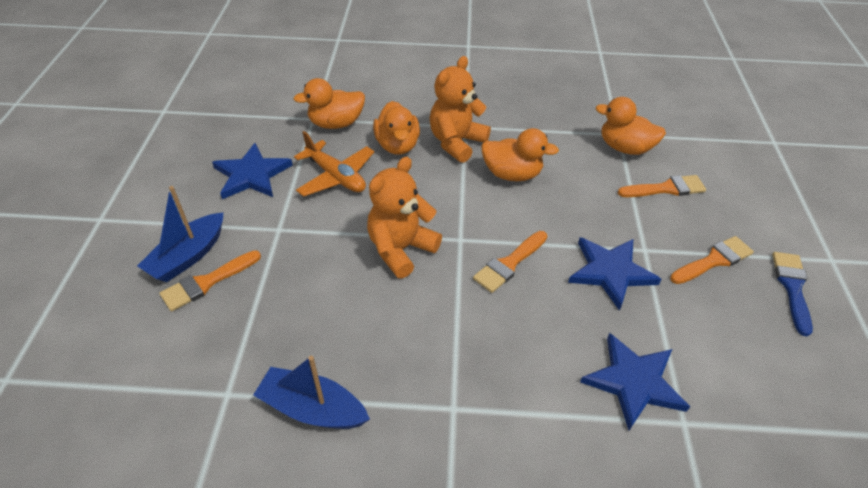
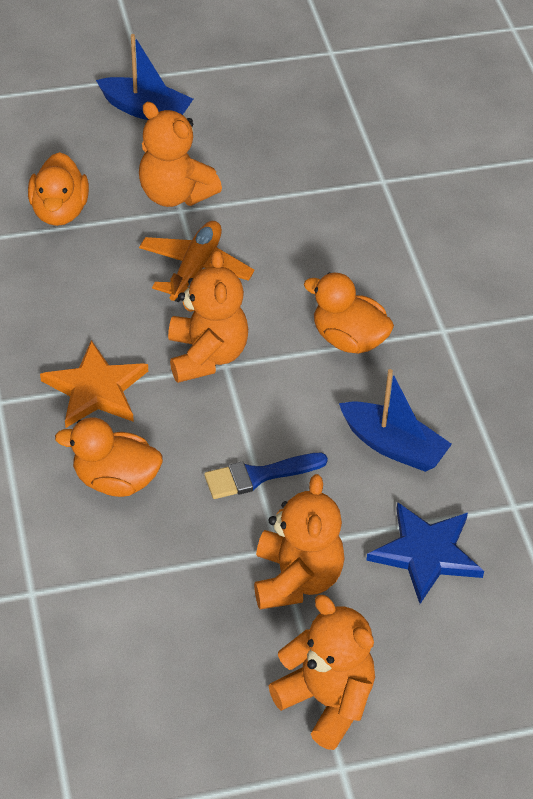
blue star: [212,143,293,199] [568,237,662,311] [580,333,690,430] = 3 -> [366,502,484,604] = 1
orange brush: [159,250,261,311] [473,231,547,293] [618,175,706,197] [670,236,754,284] = 4 -> none = 0
orange duck: [293,78,365,129] [373,101,420,155] [481,128,559,181] [595,97,666,155] = 4 -> [28,152,89,226] [55,417,163,497] [304,273,394,354] = 3
orange star: none = 0 -> [40,340,148,428] = 1
orange teddy bear: [367,157,442,278] [430,56,491,163] = 2 -> [139,102,222,207] [168,250,248,383] [254,474,345,609] [269,595,375,750] = 4

